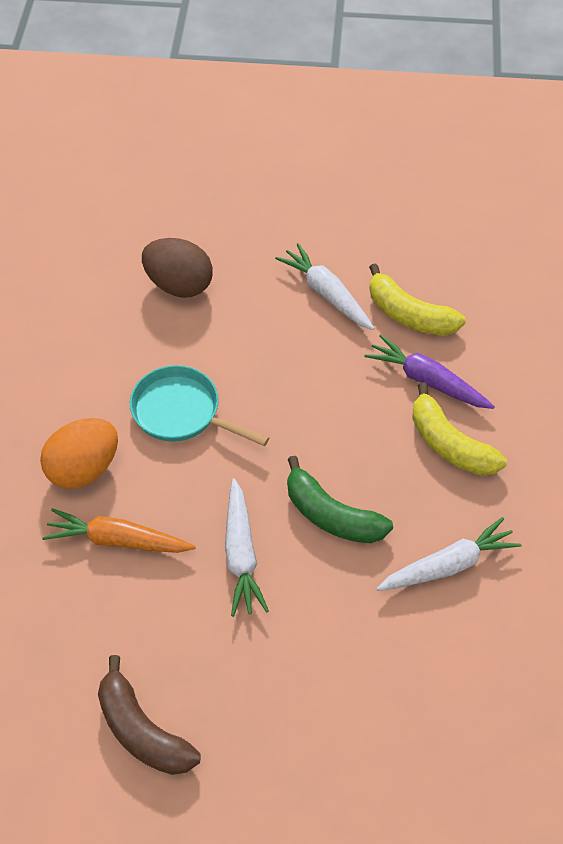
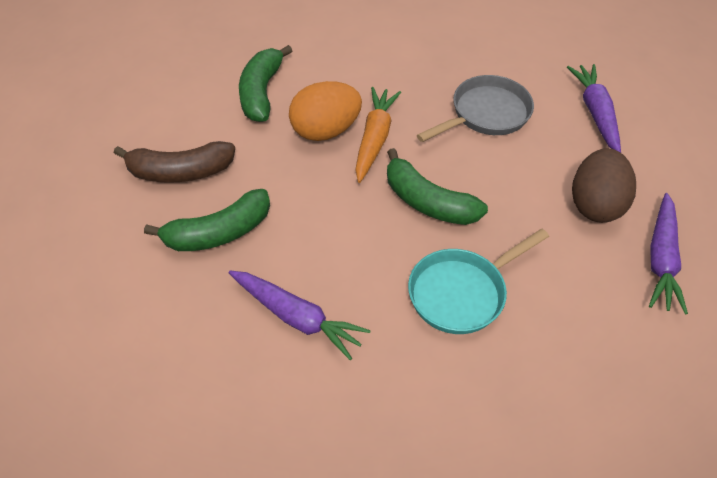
green banana: [287,456,393,543] = 1 -> [144,189,270,251] [239,45,292,122] [387,148,488,225] = 3
grey pan: none = 0 -> [417,75,534,142] = 1
purple carrot: [364,334,495,409] = 1 -> [228,271,371,360] [567,64,621,153] [649,193,688,315] = 3
white carrot: [225,478,269,617] [275,243,374,330] [376,517,522,591] = 3 -> none = 0
yellow banana: [369,264,466,336] [412,383,507,476] = 2 -> none = 0

